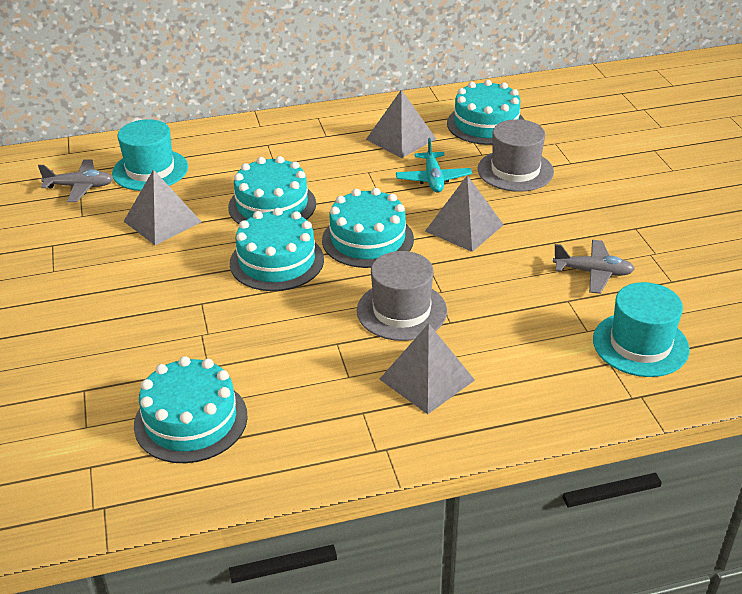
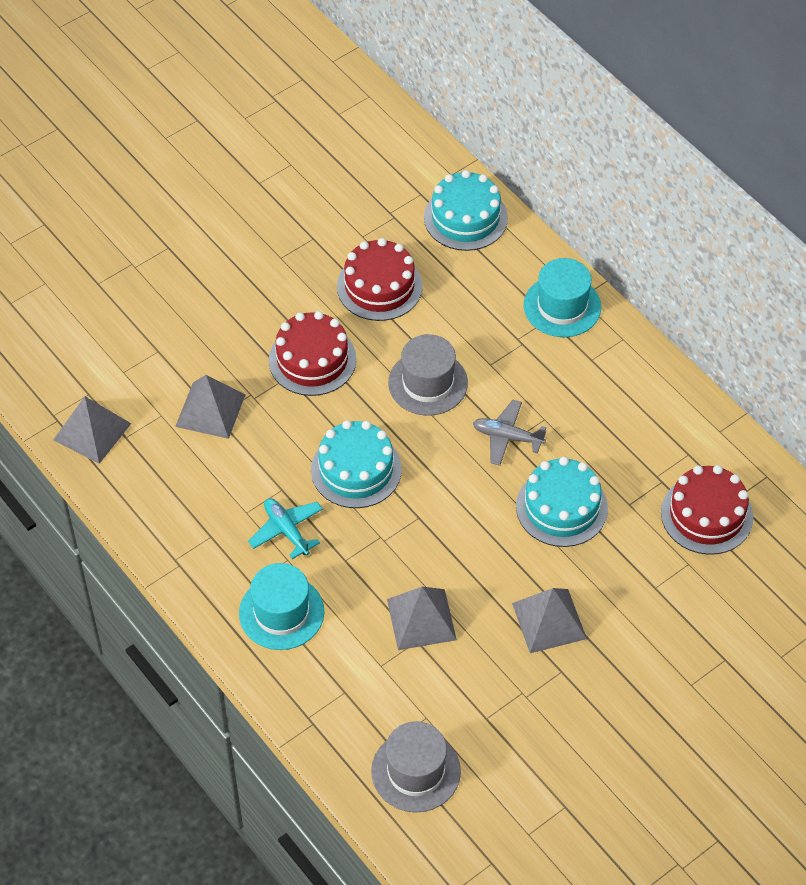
grey plane: [38,159,113,202] [553,240,635,294] = 2 -> [473,400,546,466] = 1
red cake: none = 0 -> [269,311,356,396] [337,238,423,321] [661,465,753,555] = 3
turquoise cake: [134,356,248,463] [228,156,316,224] [230,208,324,291] [322,188,414,268] [447,80,525,145] = 5 -> [311,420,402,508] [424,170,508,251] [516,457,608,547] = 3

